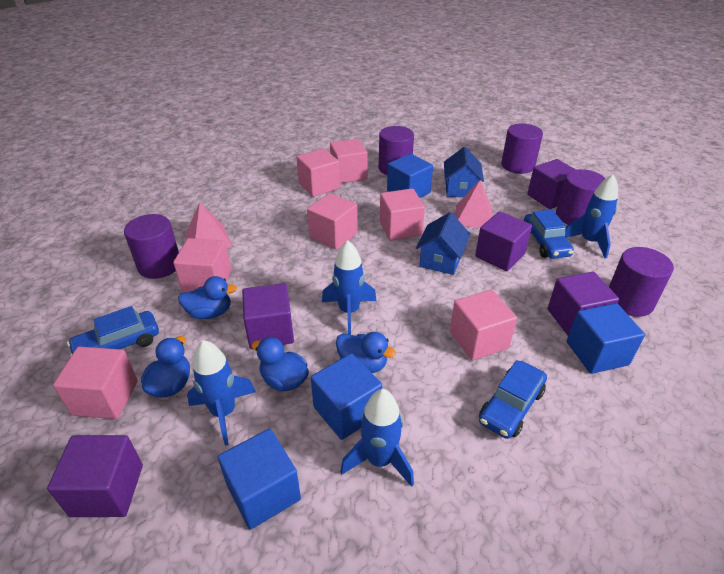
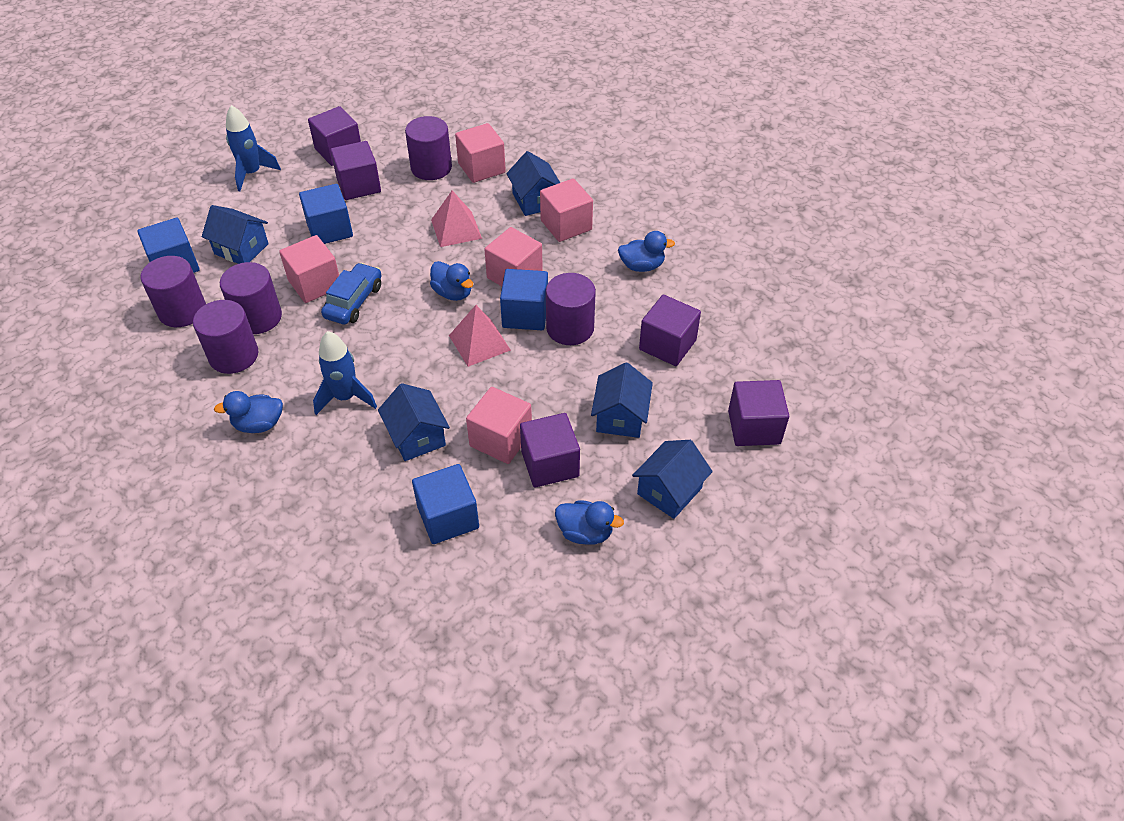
blue car: [67,306,159,357] [479,360,547,439] [524,210,574,259] = 3 -> [321,263,381,324] = 1
blue house: [416,212,470,275] [444,147,484,197] = 2 -> [202,205,269,264] [378,383,450,461] [506,151,560,216] [591,362,653,438] [632,440,713,519] = 5
blue rocket: [187,340,256,446] [322,240,377,335] [340,389,414,487] [565,174,618,259] = 4 -> [226,105,281,191] [313,331,377,415] = 2
pink cube: [53,347,138,419] [173,238,231,293] [296,148,340,197] [307,193,358,250] [330,139,368,183] [380,188,425,241] [450,290,517,360] = 7 -> [279,235,339,303] [455,123,506,183] [466,387,532,464] [484,227,543,286] [540,178,593,242] = 5

